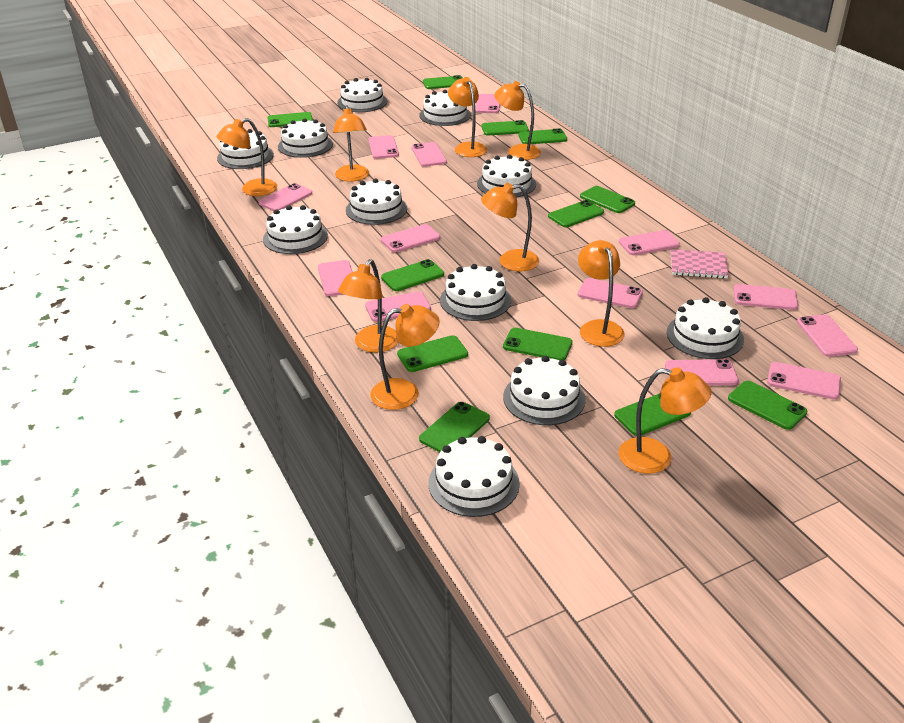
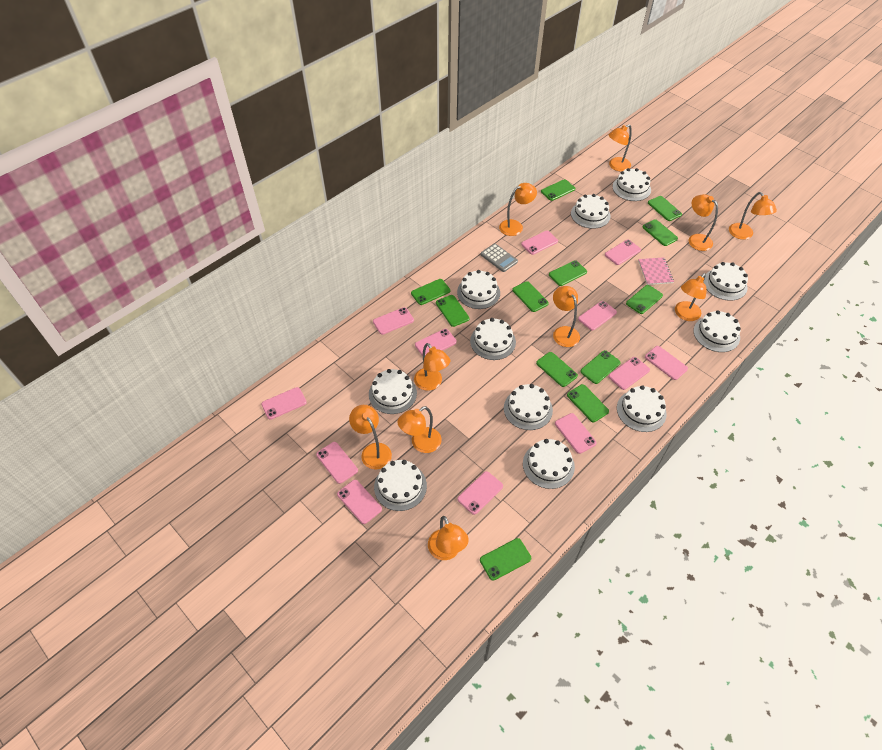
grey calculator: none = 0 -> [480,244,518,272] = 1
orange lamp: [216,118,277,196] [333,105,369,182] [338,259,398,353] [370,304,439,410] [448,77,487,157] [481,183,539,271] [495,81,541,160] [578,240,625,347] [619,367,712,474] = 9 -> [349,405,392,469] [398,406,441,453] [414,343,450,391] [428,516,469,560] [499,183,537,236] [553,286,580,347] [609,124,632,172] [675,273,707,321] [689,194,718,251] [729,192,777,240] = 10
pink phone: [259,183,312,211] [318,260,352,296] [365,291,431,322] [368,135,399,159] [381,224,440,253] [411,142,447,167] [475,94,500,113] [578,278,643,308] [619,230,680,255] [665,359,739,386] [734,284,798,310] [767,362,841,400] [797,314,858,357] = 13 -> [261,387,307,420] [316,442,358,484] [337,480,382,524] [373,307,414,335] [415,329,457,356] [457,471,503,515] [521,231,558,255] [555,413,597,454] [578,301,617,331] [605,240,641,265] [608,357,650,390] [645,346,688,380] = 12

